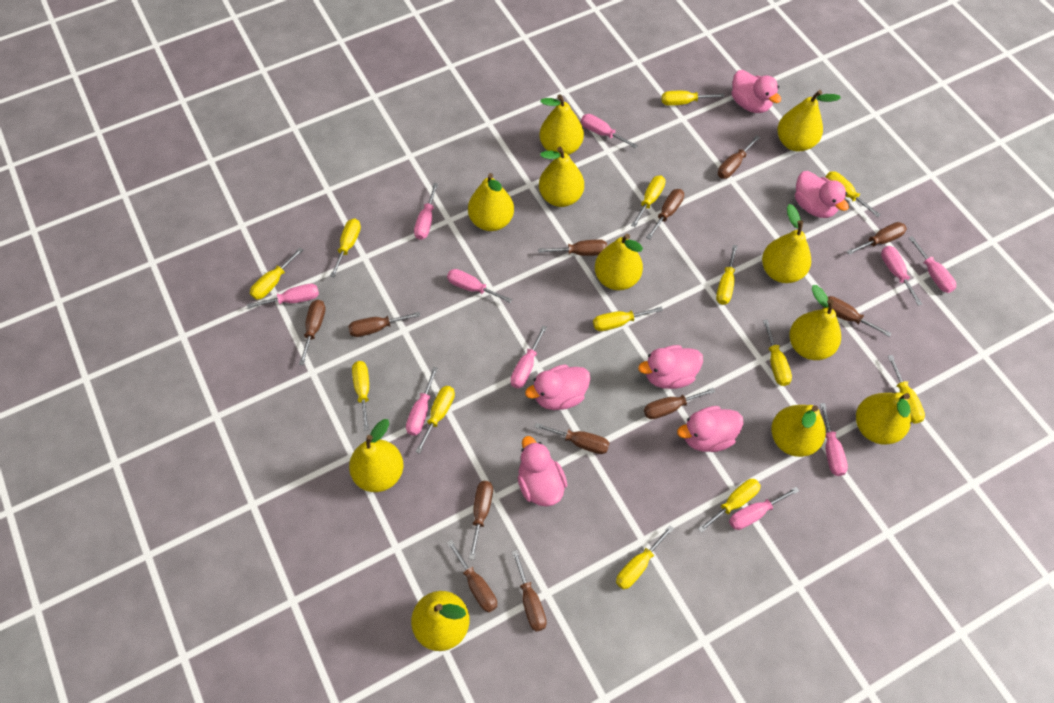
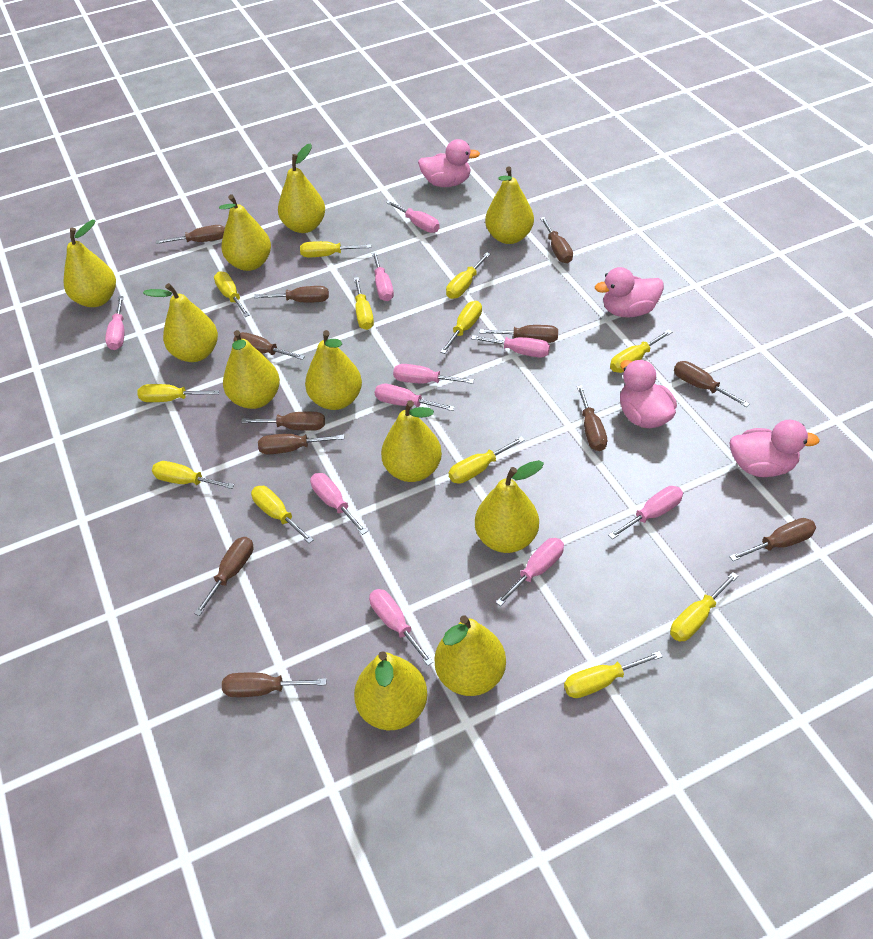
pink duck: [518,436,568,507] [525,365,590,410] [638,345,703,389] [677,406,743,452] [732,70,781,113] [795,171,849,218] = 6 -> [418,139,480,187] [595,267,664,317] [620,360,677,428] [730,420,820,477] = 4
yellow screwdriver: [250,248,303,300] [330,219,361,277] [352,361,369,431] [415,386,455,454] [593,307,663,331] [616,525,674,589] [631,176,666,227] [661,91,724,106] [698,479,761,533] [716,245,738,305] [763,319,792,386] [825,171,881,217] [888,355,925,424] = 13 -> [137,384,219,402] [152,461,234,489] [214,271,250,317] [251,486,314,543] [300,241,371,257] [354,277,374,330] [440,301,482,354] [446,252,491,299] [449,436,525,484] [564,651,663,698] [610,329,672,373] [670,572,738,641] = 12

